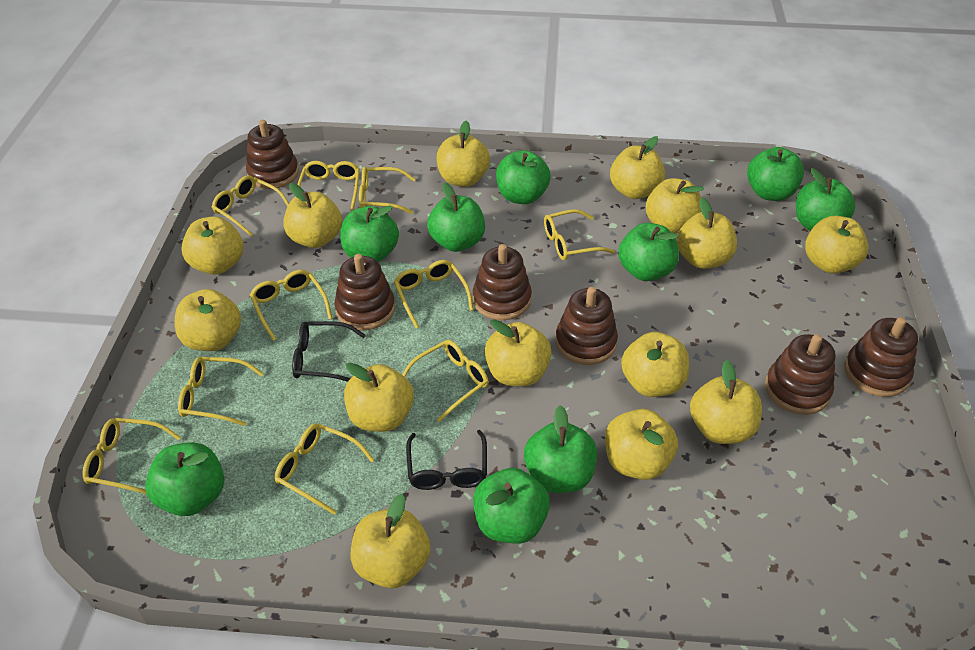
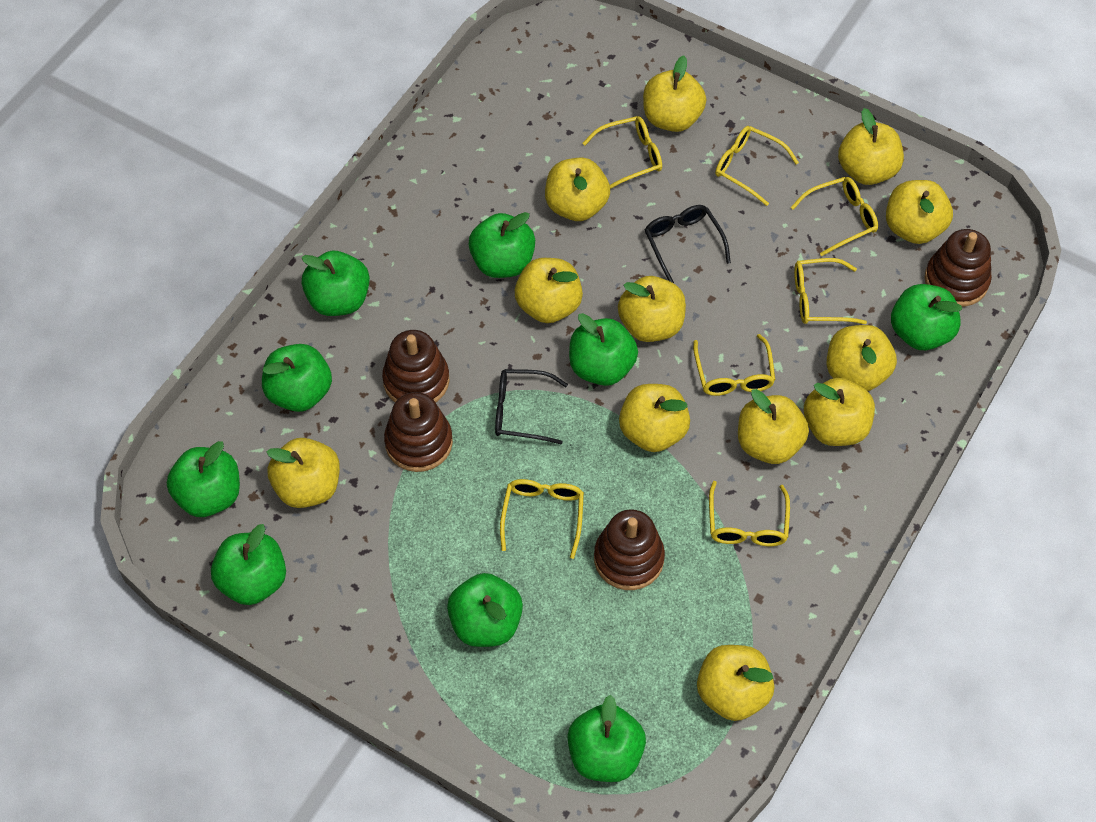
brown stacking toy: [246,120,299,189] [334,254,395,330] [473,244,532,320] [555,287,618,365] [765,334,836,415] [845,317,918,397] = 6 -> [382,330,450,403] [384,392,453,472] [594,509,665,590] [925,229,992,307] = 4
yellow apple: [175,289,241,351] [181,216,243,274] [283,183,342,248] [344,362,414,432] [350,494,431,588] [437,120,490,187] [485,319,552,386] [605,409,678,480] [610,136,665,199] [621,332,689,397] [646,178,704,233] [677,197,737,269] [690,360,762,444] [805,216,869,274] = 14 -> [267,438,340,508] [515,258,583,323] [545,158,610,221] [618,276,686,342] [619,384,690,452] [643,55,706,132] [697,645,774,721] [738,389,809,464] [804,378,875,446] [827,325,897,391] [838,108,904,185] [886,180,953,244] = 12
yellow glasses: [82,418,181,494] [178,357,264,426] [212,175,289,236] [250,270,333,341] [275,423,374,515] [297,161,360,210] [359,167,416,214] [394,260,474,328] [402,340,489,422] [544,209,615,260] = 10 -> [500,479,584,559] [582,116,662,189] [693,334,775,396] [709,481,790,546] [715,126,799,206] [791,177,878,256] [794,258,867,324] = 7

